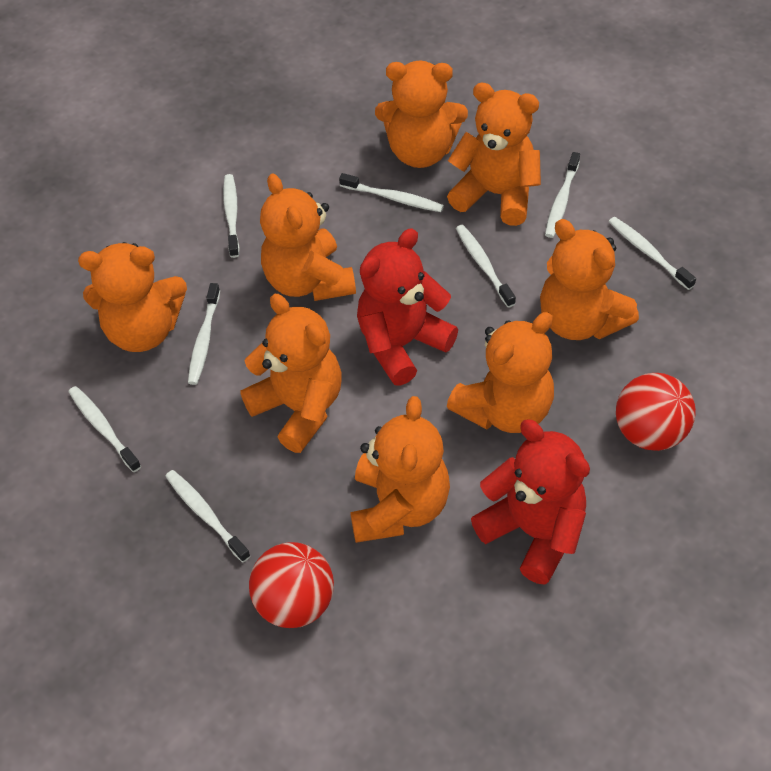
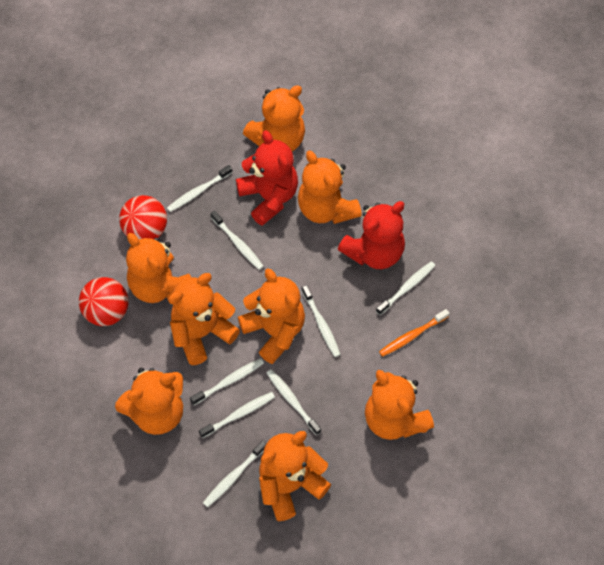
orange toothbrush: none = 0 -> [379,309,449,357] = 1

